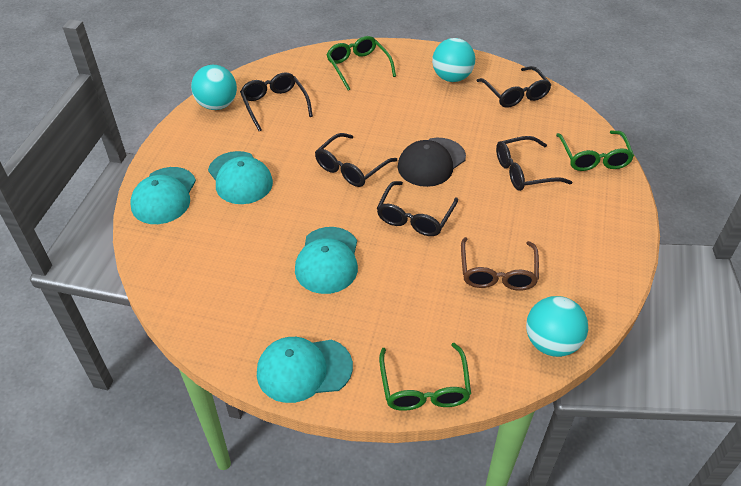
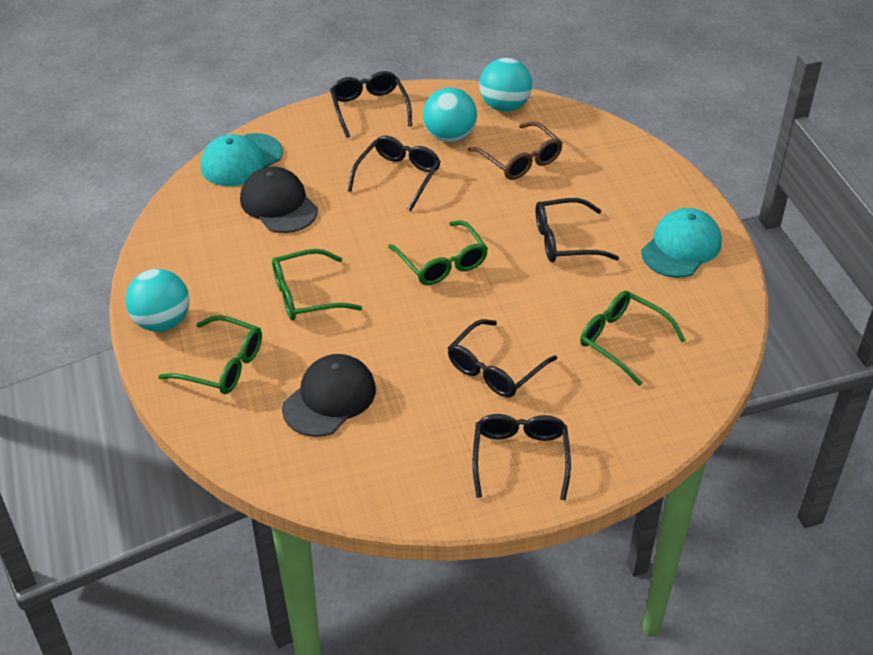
black cap: [398,138,466,187] = 1 -> [240,167,318,233] [282,354,376,437] = 2
green glasses: [326,36,396,91] [379,343,471,411] [556,131,634,171] = 3 -> [158,315,262,394] [272,249,362,320] [388,220,488,285] [580,291,686,386] = 4
turquoise cap: [131,167,196,224] [208,151,273,204] [257,337,353,403] [295,227,358,294] = 4 -> [201,133,283,186] [641,208,722,278] = 2

